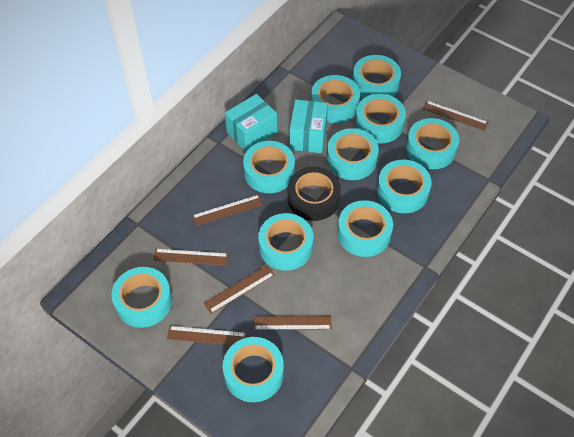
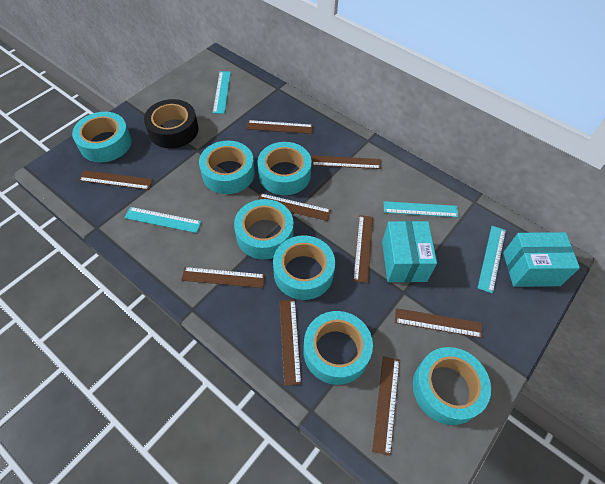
brown ruler: [153,249,228,266] [167,326,247,345] [192,195,263,226] [204,265,274,314] [253,316,332,330] [422,101,488,131] = 6 -> [79,170,153,190] [181,267,265,288] [246,120,313,134] [258,193,331,221] [279,300,301,386] [311,155,381,169] [353,215,373,283] [372,356,400,456] [395,308,482,338] = 9
turquoise ruler: none = 0 -> [125,207,201,233] [213,71,231,114] [384,201,459,217] [478,226,506,294] = 4
turquoise tape: [112,267,172,328] [223,337,284,402] [243,141,295,193] [258,213,313,271] [311,75,360,124] [327,128,379,180] [337,200,393,257] [352,55,401,99] [355,94,406,143] [377,160,432,213] [406,118,459,169] = 11 -> [72,112,132,162] [199,141,255,194] [234,199,294,259] [257,142,312,195] [273,235,335,300] [303,311,373,385] [413,347,491,425] = 7

